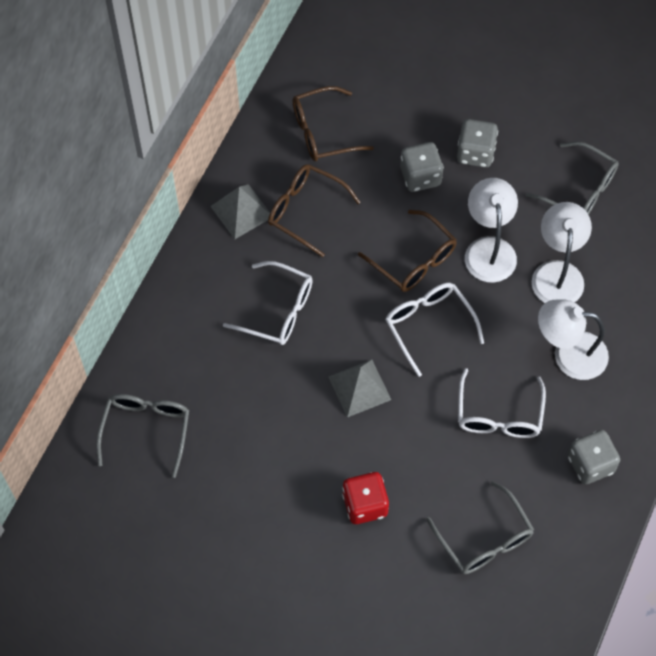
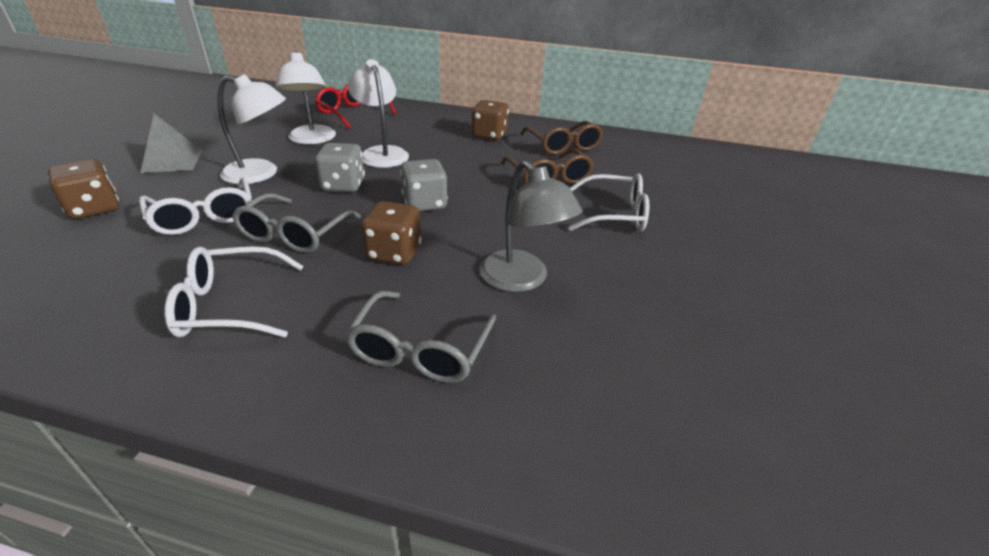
brown dice: none = 0 -> [48,159,119,219] [361,201,422,265] [472,100,509,140] = 3
brown glasses: [268,164,361,257] [292,86,374,161] [358,210,457,292] = 3 -> [501,149,594,184] [520,121,603,155] = 2
grey dice: [400,142,444,192] [457,119,498,168] [568,430,620,485] = 3 -> [315,143,365,192] [400,159,448,211] = 2
grey glasses: [96,394,189,478] [426,481,534,574] [526,141,619,215] = 3 -> [232,193,361,253] [345,291,496,383] = 2
grey lamp: none = 0 -> [479,160,582,292] = 1
grey pyramid: [210,184,270,239] [329,360,391,417] = 2 -> [140,113,202,173] = 1
red dice: [342,472,389,524] = 1 -> none = 0
red glasses: none = 0 -> [315,83,397,129] = 1

